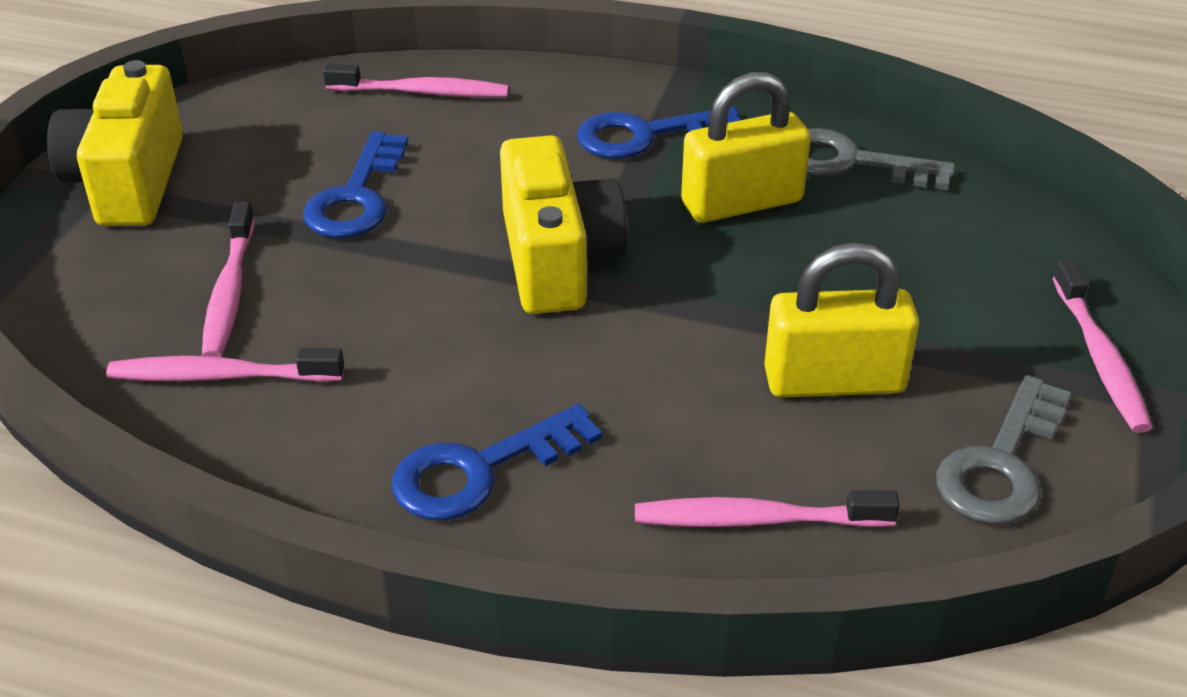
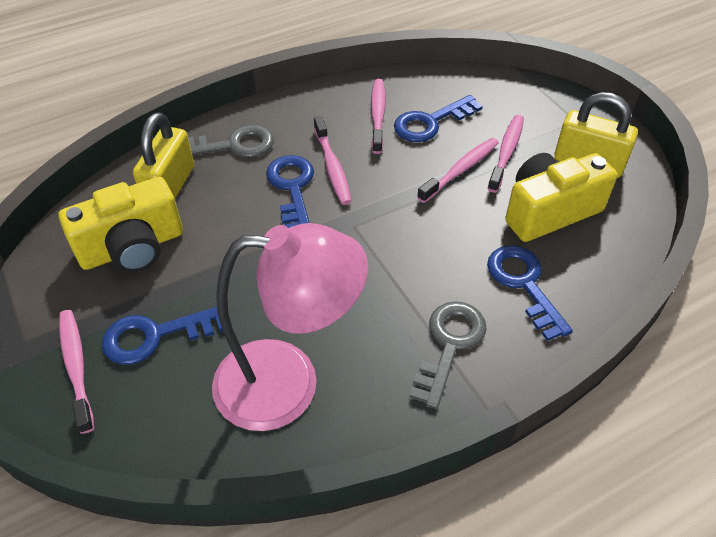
blue key: [303,131,408,238] [392,404,603,521] [577,106,740,159] = 3 -> [102,306,223,365] [266,155,314,228] [394,95,483,142] [487,245,573,341] = 4
pink lamp: none = 0 -> [212,223,368,431] = 1

